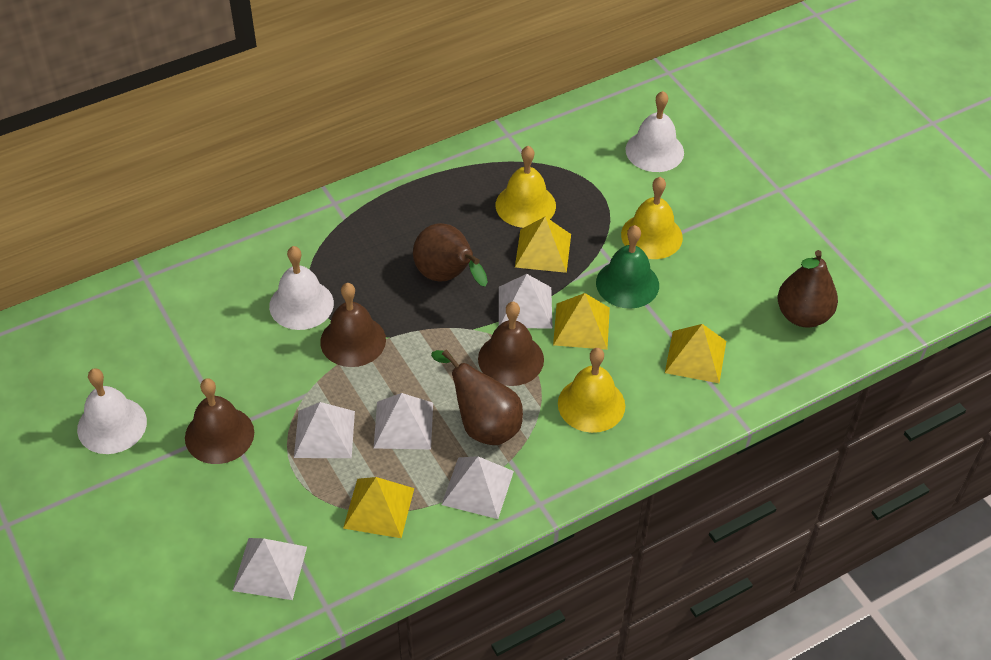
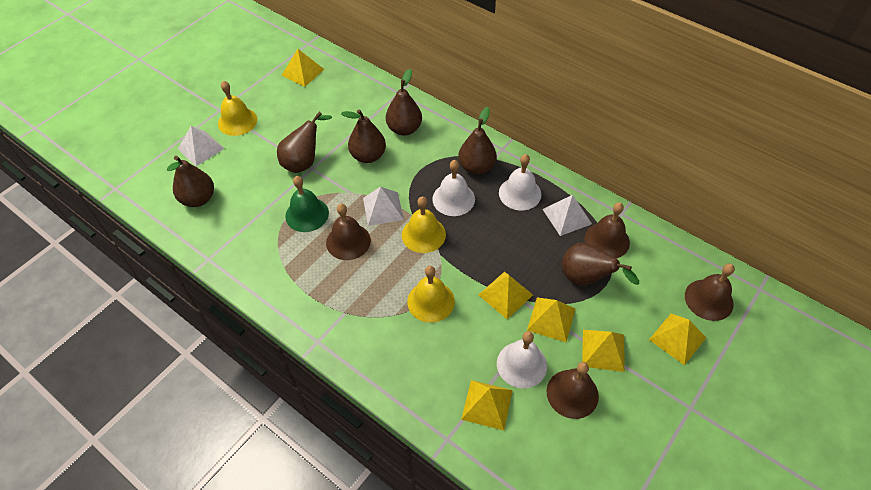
brown bell: [185,378,254,464] [320,283,386,367] [478,302,544,386] = 3 -> [326,204,371,260] [546,362,599,419] [585,202,630,258] [685,264,735,321] = 4
brown pear: [413,223,488,287] [431,349,523,445] [778,250,838,327] = 3 -> [167,156,214,207] [277,112,332,173] [341,109,386,163] [386,69,422,136] [458,107,497,175] [562,243,639,286] = 6
white pyramid: [233,538,307,600] [294,402,355,458] [374,393,433,449] [441,456,514,519] [499,274,553,329] = 5 -> [178,126,224,166] [363,187,404,226] [543,195,592,236] = 3
yellow pyramid: [343,477,414,538] [515,217,571,273] [553,293,610,350] [665,324,726,383] = 4 -> [281,49,324,87] [461,380,513,430] [479,272,533,319] [527,297,575,343] [582,330,625,372] [649,313,706,365] = 6

